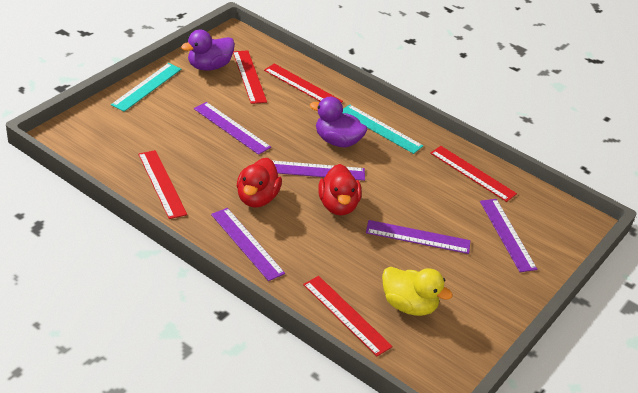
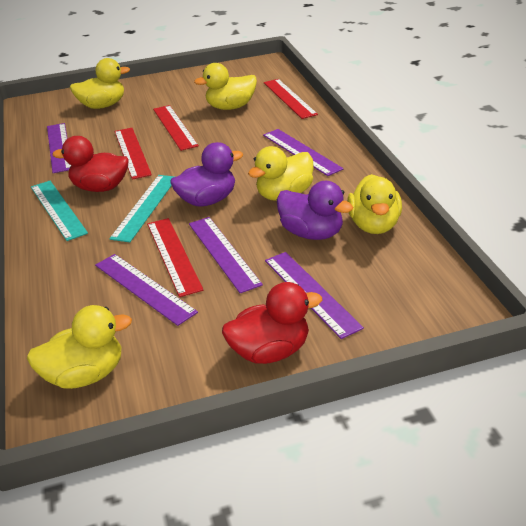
red ruler: [138,150,187,219] [233,50,267,104] [264,64,343,103] [303,276,393,356] [430,146,517,202] = 5 -> [115,128,152,180] [147,218,203,297] [153,105,199,151] [264,79,318,119] = 4
yellow duck: [382,267,453,316] = 1 -> [27,305,132,389] [70,58,130,109] [194,63,257,110] [248,146,314,201] [347,174,402,234] = 5

